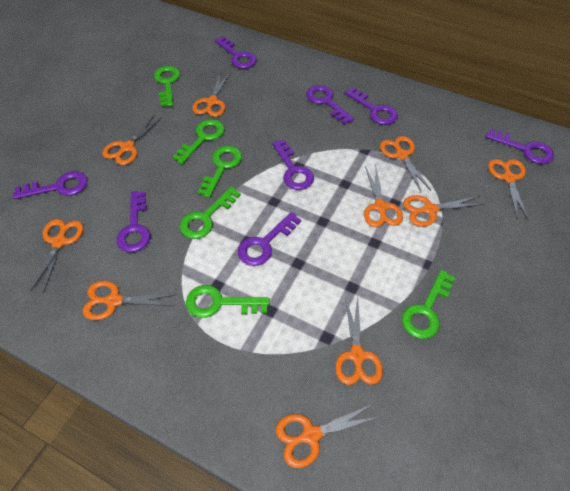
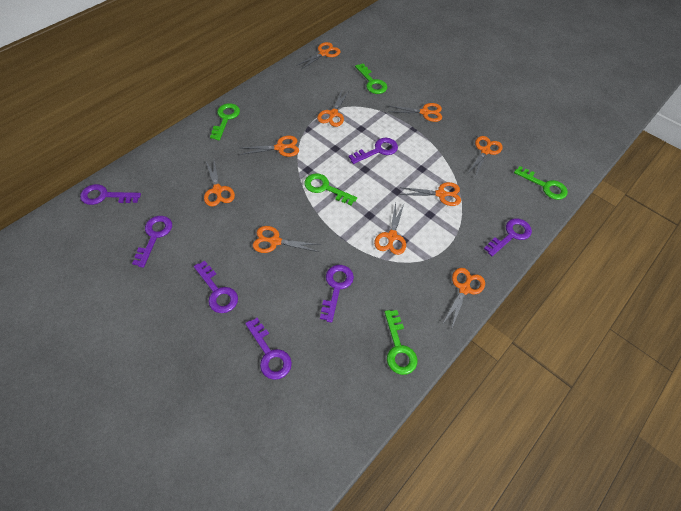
green key: [154,66,180,107] [173,119,225,164] [180,187,241,239] [186,285,270,318] [198,146,242,198] [402,270,455,339] = 6 -> [210,103,240,140] [304,173,357,205] [355,64,387,94] [385,310,418,375] [514,166,568,200] = 5
purple key: [13,171,88,199] [116,191,150,252] [214,36,257,69] [238,212,301,266] [272,140,314,190] [306,85,354,125] [345,87,398,125] [485,129,554,164] = 8 -> [80,184,141,205] [132,216,172,268] [194,261,238,313] [245,318,292,380] [320,265,354,323] [349,138,398,164] [484,218,532,256] = 7

